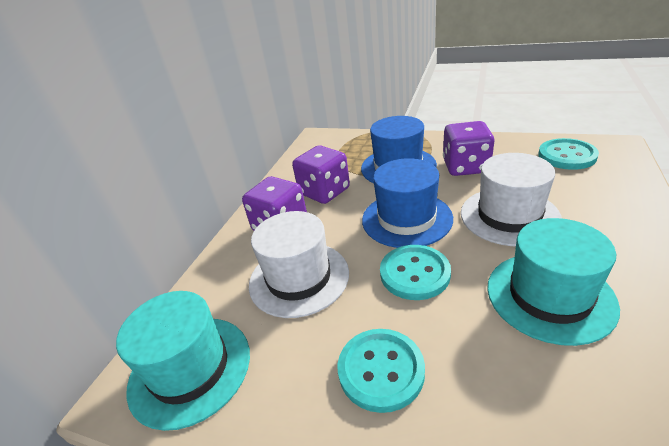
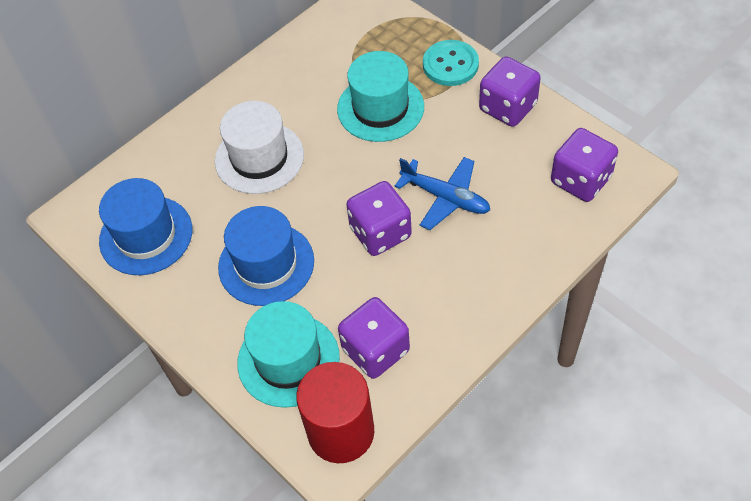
blue plane: none = 0 -> [395,157,490,230] = 1
purple dice: [242,176,307,231] [292,145,350,204] [443,121,494,176] = 3 -> [338,297,410,379] [346,181,412,256] [479,56,541,127] [551,128,618,202] = 4
red cylinder: none = 0 -> [296,362,374,463] = 1
turquoise button: [338,329,425,413] [380,245,451,300] [538,138,599,170] = 3 -> [423,40,479,86] = 1
white hat: [249,211,349,318] [461,153,562,246] = 2 -> [215,101,304,194] = 1

